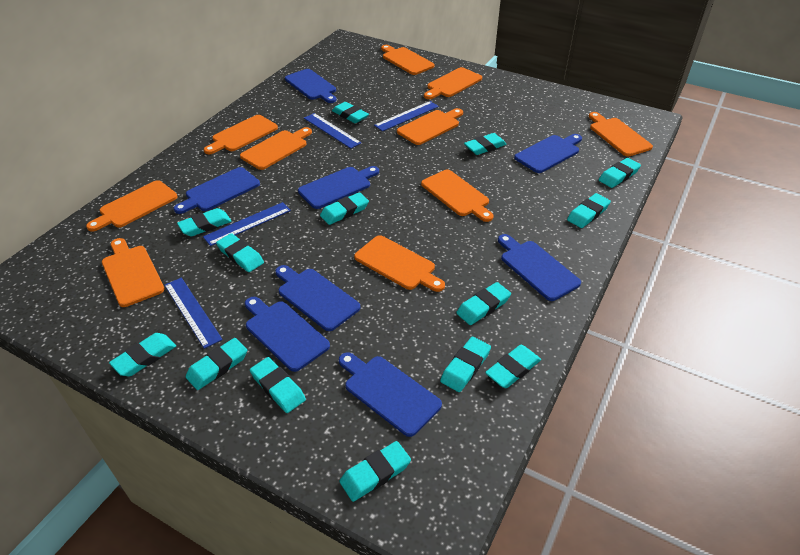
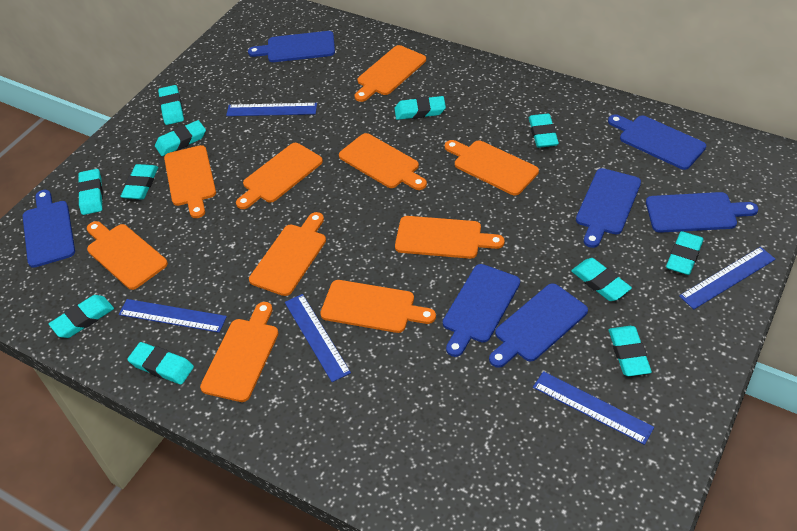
blue cutting board: [174,167,260,214] [245,297,330,372] [275,265,361,331] [285,69,337,103] [298,166,379,209] [339,352,442,437] [498,234,581,301] [514,134,582,173] = 8 -> [23,190,75,268] [248,31,335,62] [443,264,520,357] [489,283,588,368] [576,168,641,248] [608,114,706,170] [646,192,758,233] = 7
blue ruler: [164,278,223,349] [203,202,291,246] [304,113,361,149] [374,101,439,131] = 4 -> [119,299,227,333] [226,103,317,116] [285,294,351,382] [533,371,654,445] [679,247,776,309] = 5
turquoise eraser: [109,333,176,376] [177,208,232,236] [186,338,247,390] [216,233,264,272] [250,357,306,413] [320,192,369,225] [332,102,369,123] [340,441,411,502] [440,337,491,392] [456,282,511,325] [464,133,507,155] [485,345,541,388] [567,193,611,228] [599,158,641,188] = 14 -> [49,295,114,338] [78,169,103,215] [121,164,158,200] [127,342,194,385] [155,120,206,156] [158,85,184,125] [395,96,446,120] [529,113,559,148] [571,258,632,301] [609,326,652,376] [666,231,704,275] = 11

